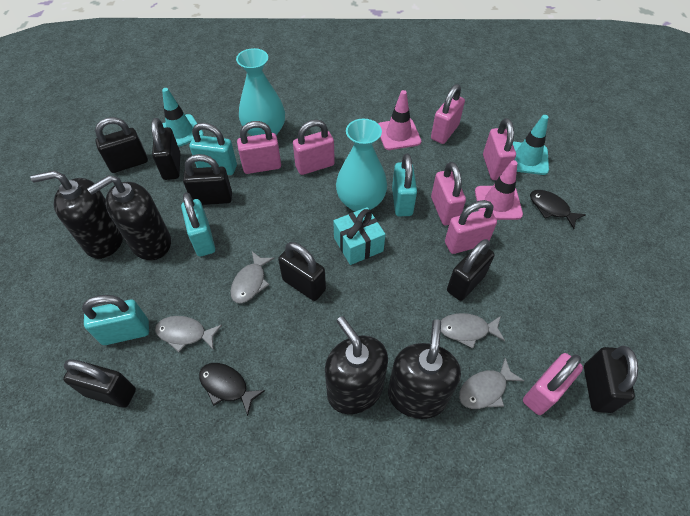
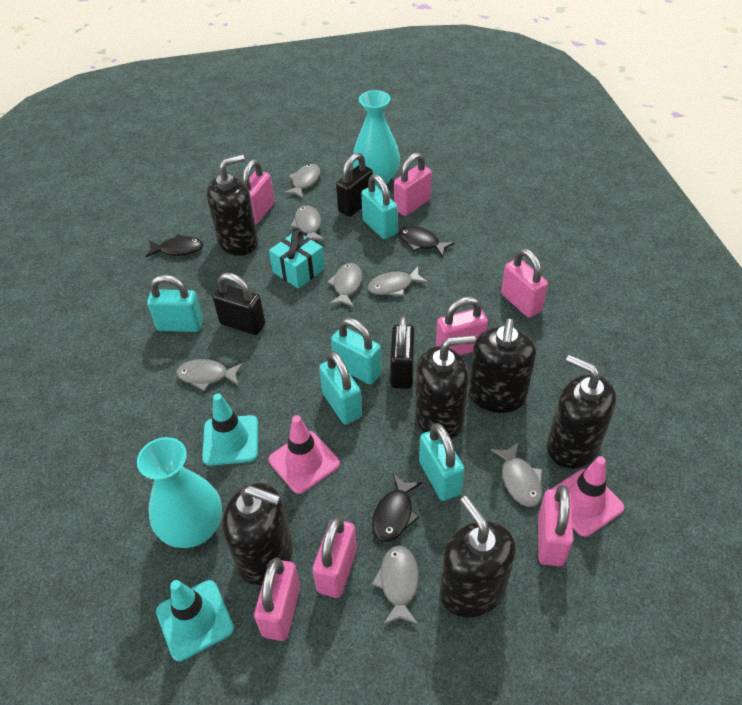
black fish: [199,363,265,416] [530,190,586,229] = 2 -> [146,234,203,257] [372,473,422,542] [399,226,455,257] = 3
black padlock: [63,360,136,408] [95,117,148,173] [151,118,180,180] [183,154,232,205] [278,242,326,301] [447,239,495,301] [584,346,638,413] = 7 -> [212,273,265,335] [336,153,373,217] [390,315,415,389] = 3
black soap dispenser: [31,171,123,259] [87,175,171,260] [325,316,388,414] [388,319,461,419] = 4 -> [206,155,258,256] [222,483,293,585] [415,335,476,439] [440,496,516,618] [469,319,536,413] [547,355,616,469] = 6
grey fish: [155,316,222,352] [230,251,274,304] [441,313,505,349] [459,358,524,409] = 4 -> [176,359,243,391] [283,164,321,198] [290,205,325,240] [327,263,363,307] [368,267,428,296] [372,545,419,625] [490,442,542,507] = 7
turquoise padlock: [82,295,149,345] [181,192,215,256] [190,123,237,175] [392,153,417,216] = 4 -> [147,275,203,332] [319,351,362,424] [331,318,382,385] [361,174,397,239] [419,423,465,501] = 5

